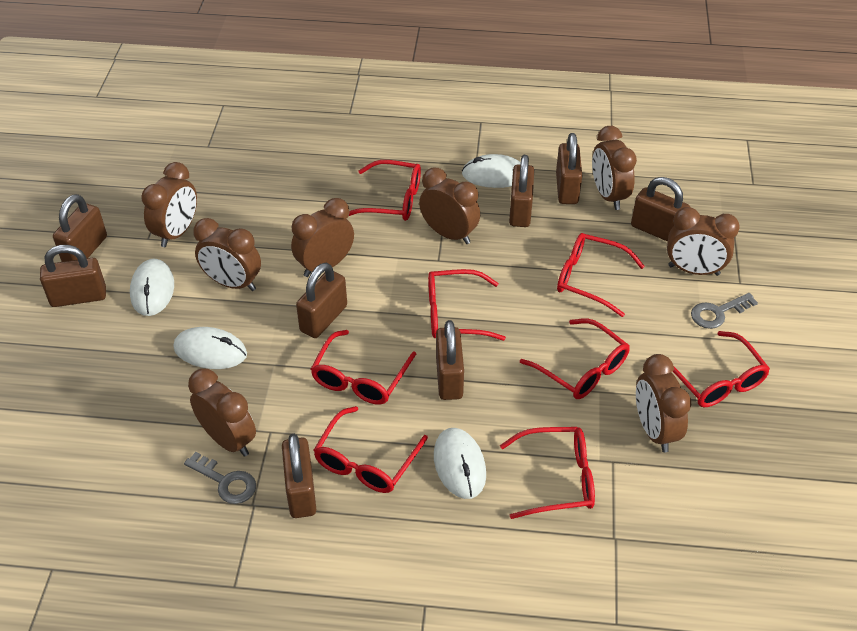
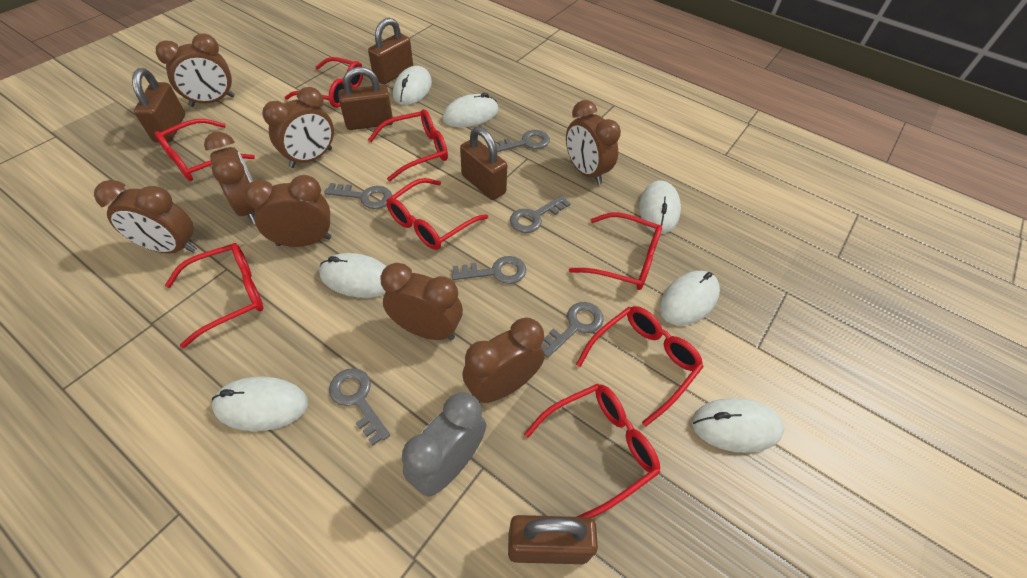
brown padlock: [40,245,106,307] [53,194,107,262] [282,434,316,518] [296,263,347,338] [436,320,464,400] [509,155,534,227] [556,133,582,204] [631,177,690,242] = 8 -> [132,68,185,142] [338,67,393,130] [368,18,413,84] [460,126,507,200] [508,515,598,564] = 5
grey clock: none = 0 -> [402,392,486,497] = 1
grey key: [184,452,256,504] [691,293,758,329] = 2 -> [324,183,392,209] [329,368,390,446] [452,256,526,284] [495,130,550,152] [510,195,571,233] [541,302,604,358] = 6
white mouse: [130,259,174,316] [174,327,247,369] [434,428,486,499] [462,154,521,188] = 4 -> [212,377,308,431] [319,253,386,298] [393,66,432,105] [443,93,499,127] [639,181,681,233] [659,271,720,326] [692,398,784,453] = 7

